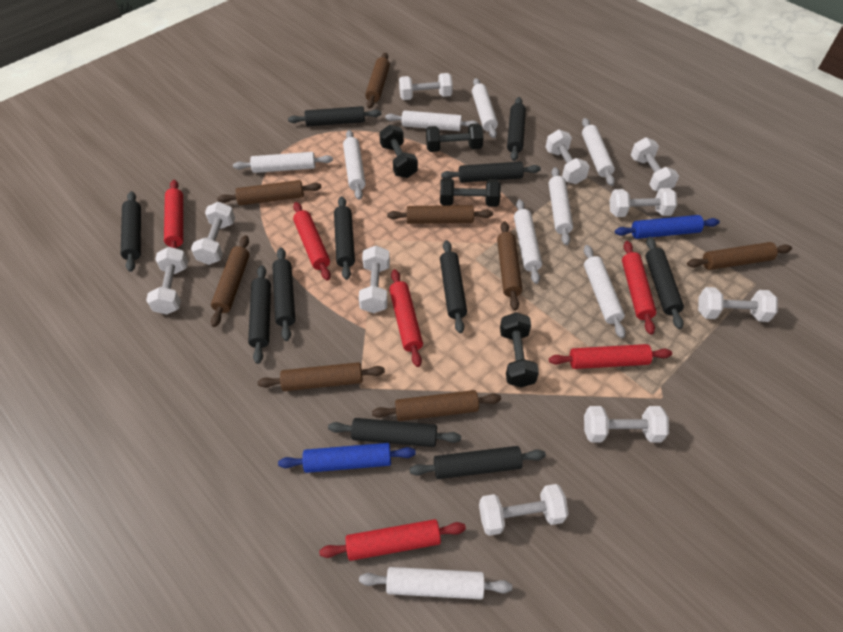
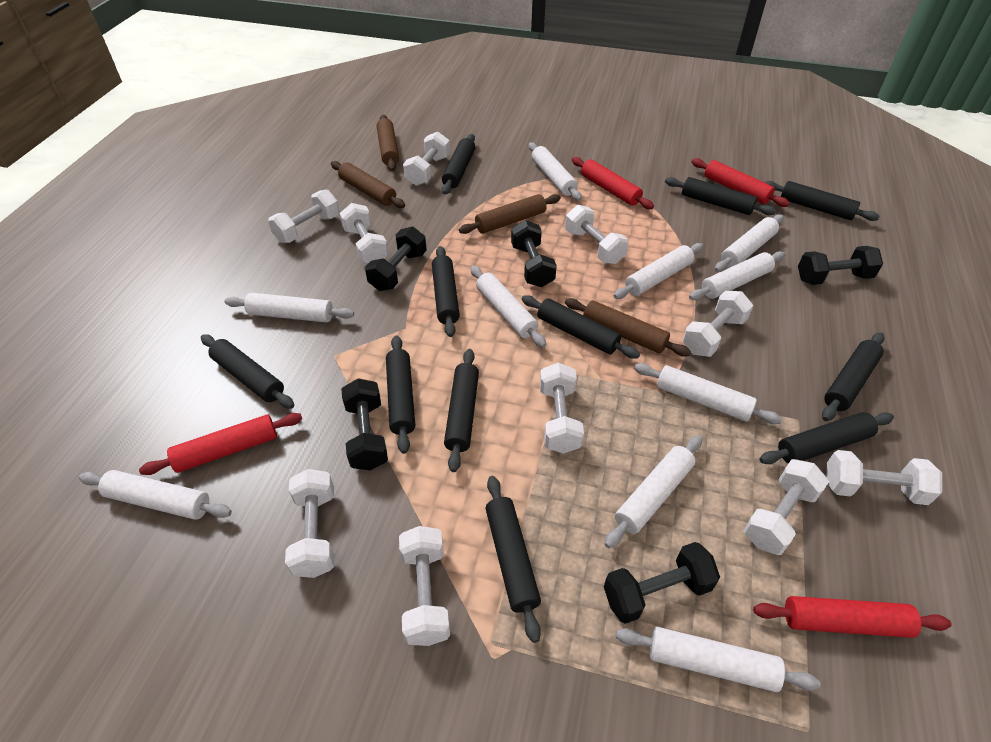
black dumbbell: [379,125,418,178] [426,124,484,152] [440,178,501,207] [500,312,539,387] = 4 -> [341,378,388,470] [365,227,427,291] [511,220,557,287] [604,542,720,624] [798,246,883,285] = 5
blue rolling pin: [278,443,416,473] [615,215,720,239] = 2 -> none = 0
brown rolling pin: [211,235,249,327] [217,180,322,205] [258,362,385,391] [365,53,390,109] [372,390,501,421] [387,205,493,224] [497,221,523,311] [687,242,792,270] = 8 -> [331,161,405,208] [377,115,399,171] [459,194,561,234] [565,298,691,357] = 4
red rolling pin: [164,180,183,249] [293,202,331,280] [319,519,466,561] [389,269,423,367] [549,344,672,369] [622,241,656,334] = 6 -> [139,413,302,475] [572,157,654,209] [691,158,790,207] [753,596,952,638] = 4
white rolling pin: [233,152,333,173] [343,130,366,200] [359,567,512,600] [385,110,478,131] [472,78,498,139] [514,199,542,284] [549,167,573,245] [582,118,615,186] [584,245,626,338] = 9 -> [79,470,232,520] [224,293,354,323] [471,266,546,348] [529,142,582,201] [605,435,702,548] [614,243,704,299] [616,627,821,692] [634,363,782,424] [689,251,785,300] [715,214,784,272] = 10

